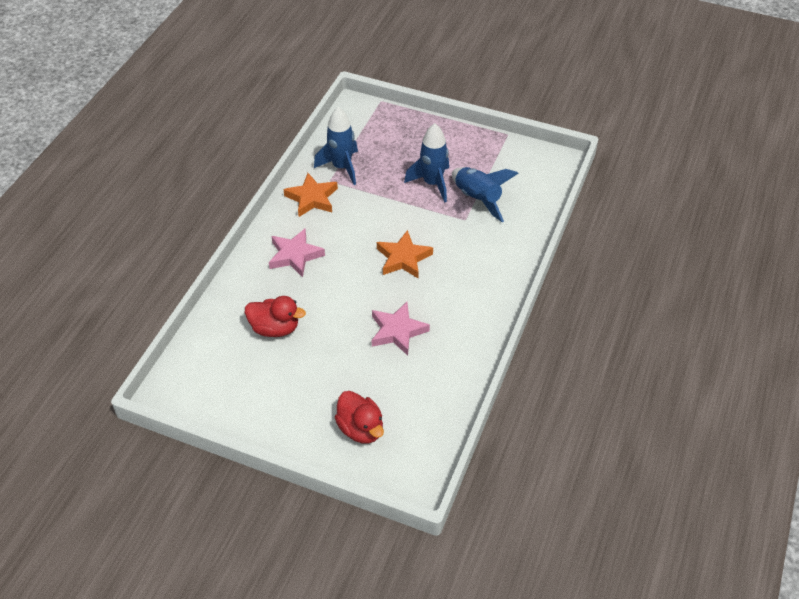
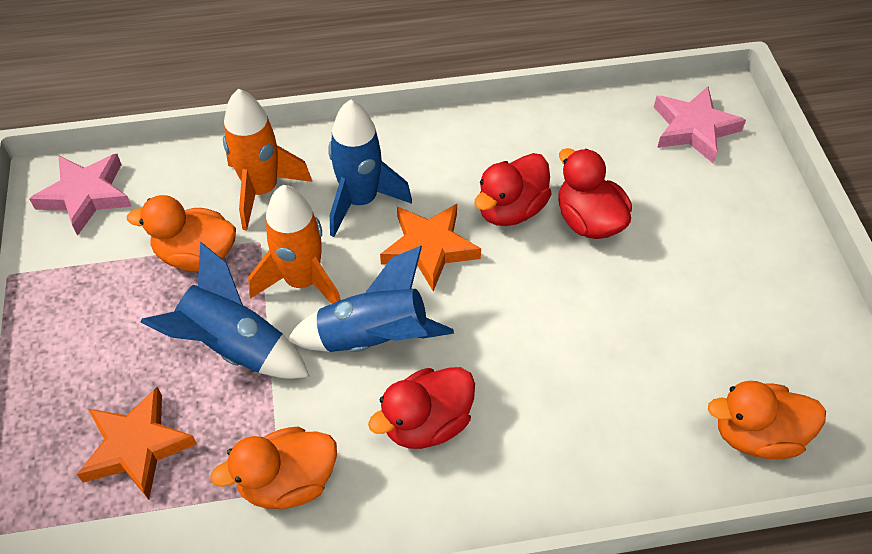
orange duck: none = 0 -> [127,195,236,272] [210,426,337,509] [708,381,826,459] = 3
orange rocket: none = 0 -> [223,89,312,231] [248,185,341,304] = 2
red duck: [245,296,306,337] [335,391,384,444] = 2 -> [368,367,475,449] [475,153,552,226] [559,148,632,239] = 3

